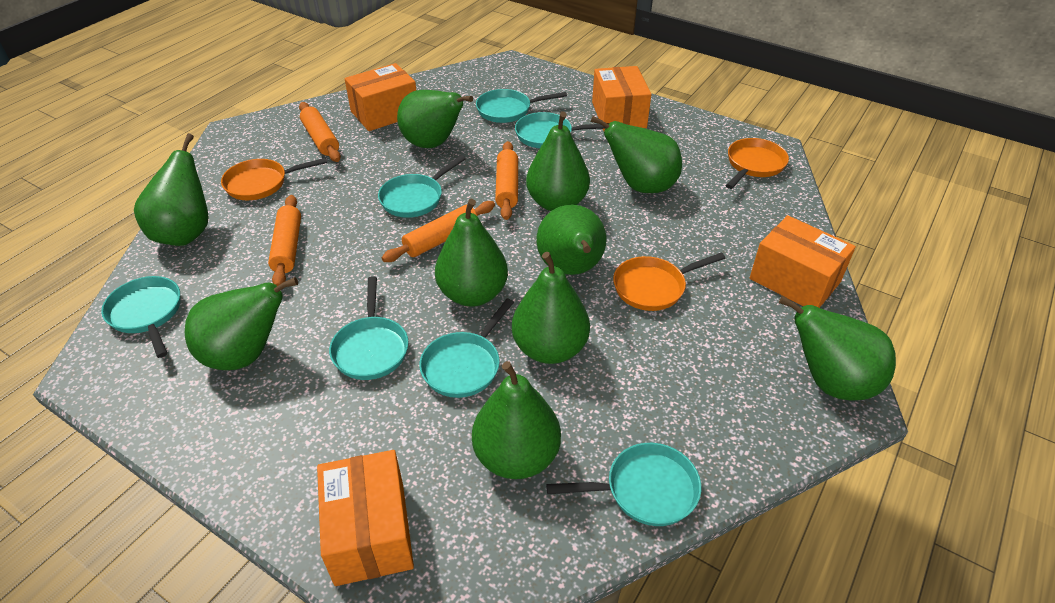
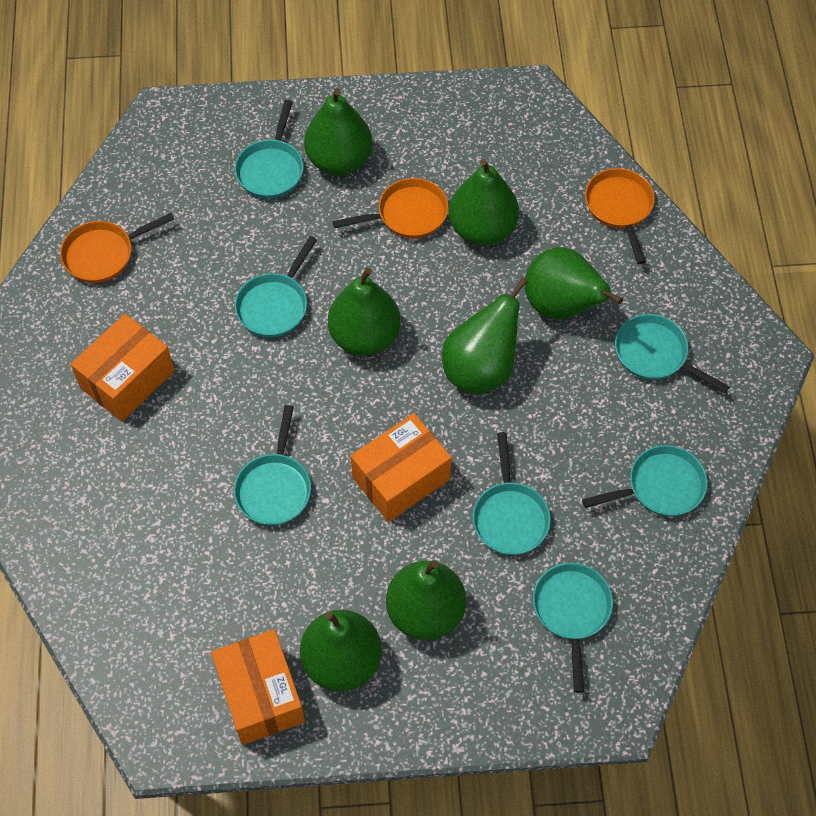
green pear: [134,133,209,246] [185,277,298,370] [397,90,473,148] [435,199,508,307] [472,361,561,479] [512,252,590,364] [526,112,590,211] [536,205,607,275] [591,116,682,193] [779,296,896,401] = 10 -> [300,610,382,691] [304,88,372,175] [328,268,401,356] [386,560,466,640] [442,277,528,395] [449,159,519,245] [525,247,623,320] = 7
orange box: [317,450,414,586] [344,63,416,131] [592,66,651,131] [750,215,856,308] = 4 -> [71,314,175,422] [211,629,305,745] [351,413,452,522] = 3
orange rolling pin: [268,195,301,286] [299,102,341,162] [382,201,495,262] [495,141,518,220] = 4 -> none = 0

